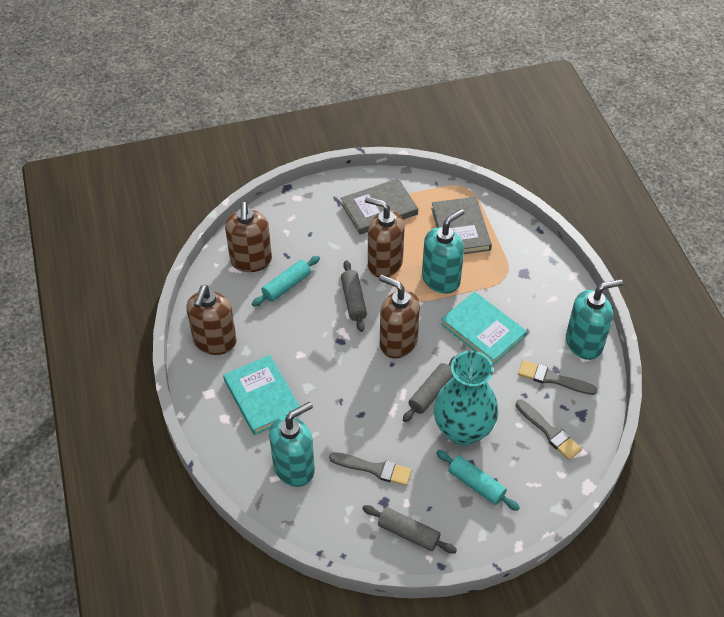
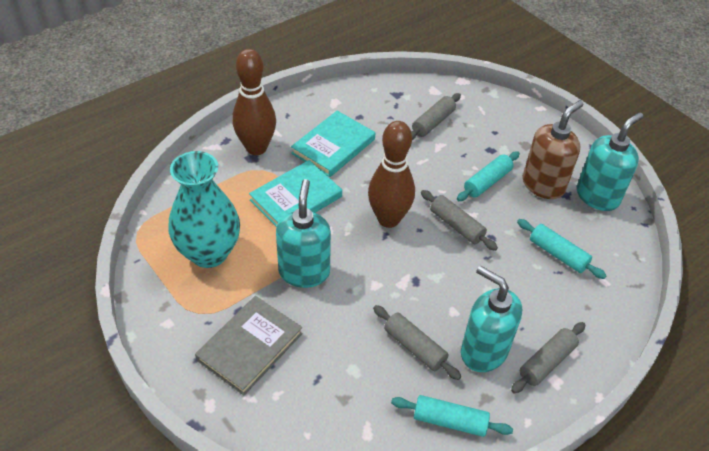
brown bowling pin: none = 0 -> [233,49,276,155] [368,121,415,228] = 2
brown soap dispenser: [186,285,237,355] [225,202,272,272] [365,197,405,277] [379,275,420,358] = 4 -> [523,101,583,199] = 1
grey book: [341,178,418,235] [431,197,492,254] = 2 -> [195,296,303,396] = 1
grey brush: [329,452,412,486] [516,399,582,460] [518,360,597,395] = 3 -> none = 0
grey rolling pin: [341,260,367,332] [362,505,457,553] [403,356,456,422] = 3 -> [373,305,461,380] [411,93,461,140] [421,190,498,251] [511,322,585,393] = 4
turquoise rolling pin: [252,256,320,306] [436,450,520,511] = 2 -> [391,395,513,437] [457,151,520,201] [517,219,607,279] = 3

